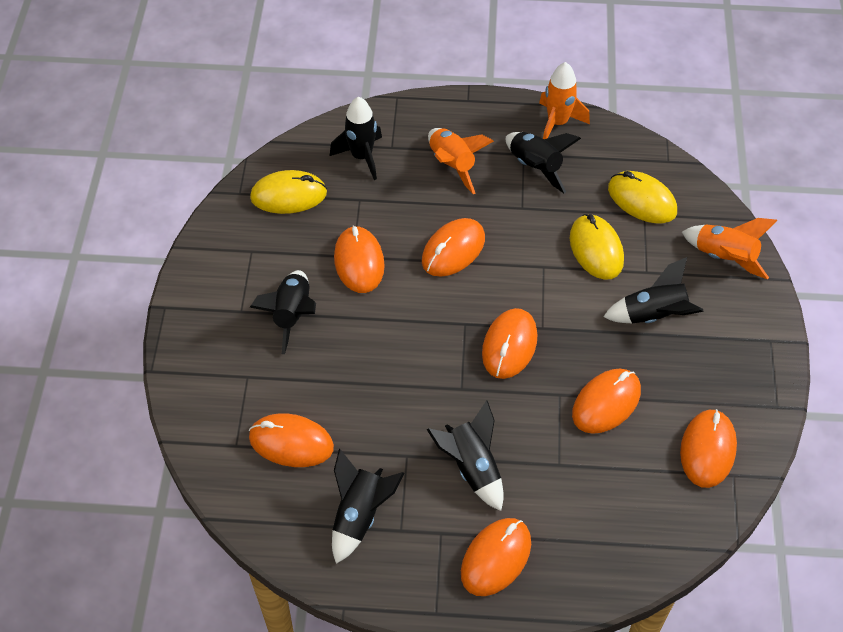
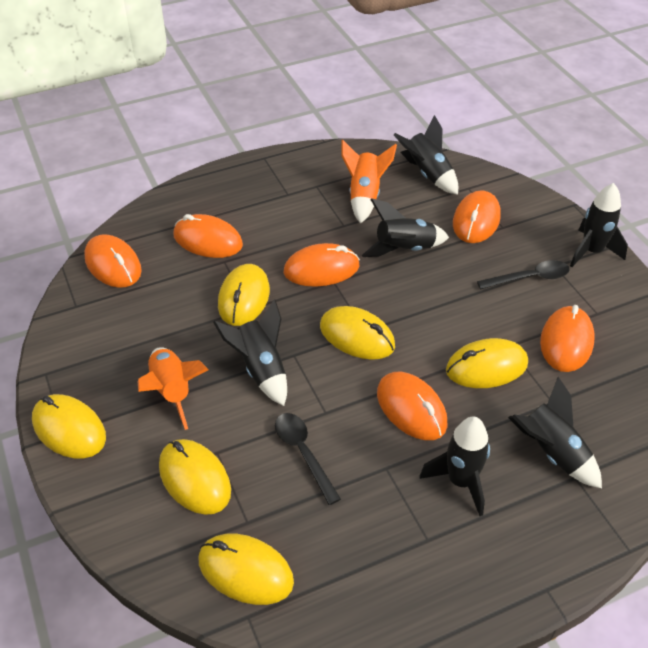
black spoon: none = 0 -> [275,413,341,505] [477,260,570,289] = 2
orange mouse: [249,413,334,467] [334,225,385,293] [422,218,485,277] [461,518,531,596] [482,308,537,379] [572,369,641,434] [680,409,737,488] = 7 -> [84,234,142,288] [173,214,243,258] [284,243,360,286] [377,372,447,440] [453,190,501,243] [540,305,595,372] = 6
orange rocket: [428,128,494,194] [539,62,590,139] [682,218,778,280] = 3 -> [138,347,209,430] [341,140,397,224] = 2
yellow mouse: [250,170,327,214] [570,214,624,280] [608,171,677,223] = 3 -> [32,394,106,458] [159,439,231,515] [198,534,294,605] [218,264,270,326] [320,306,395,360] [446,338,528,388] = 6

